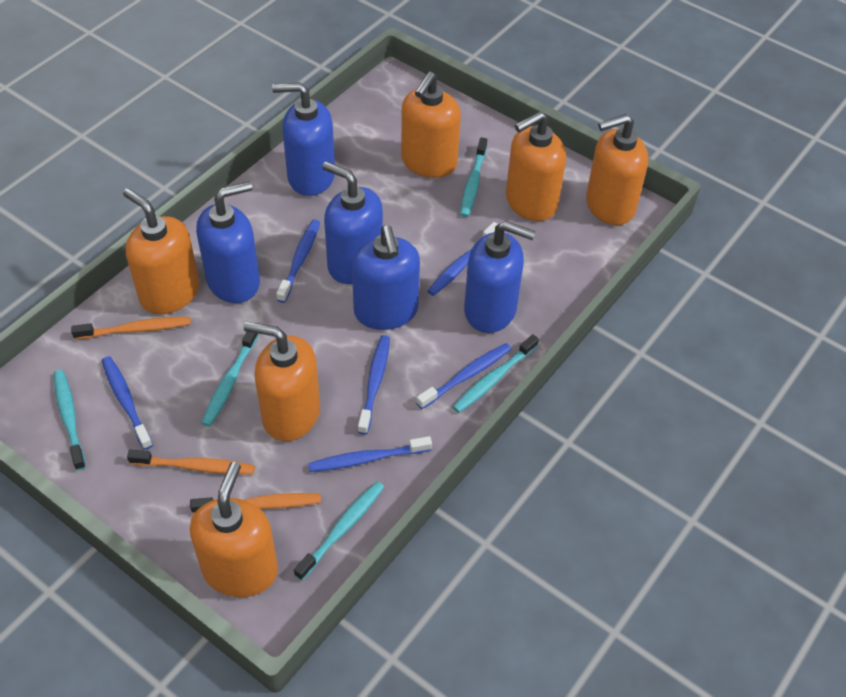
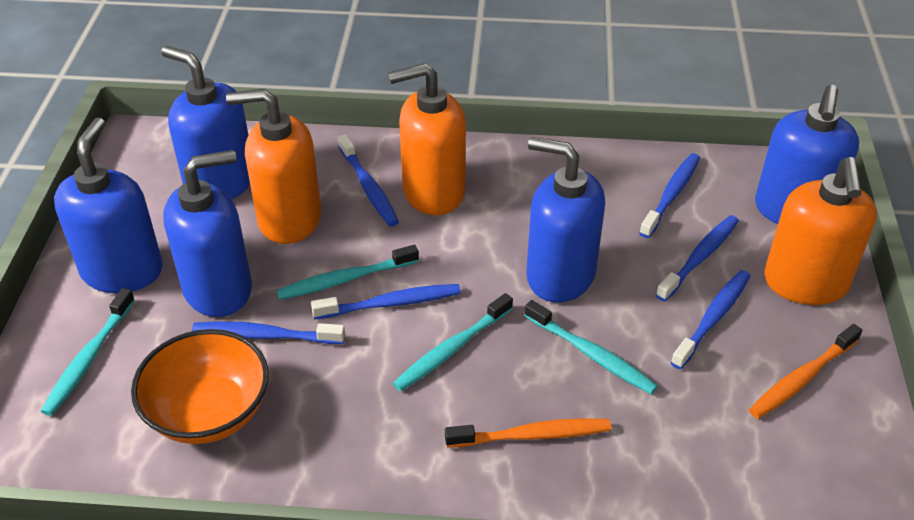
orange bowl: none = 0 -> [131,329,269,444] = 1
orange soap dispenser: [123,188,199,314] [190,462,278,597] [244,321,320,441] [401,72,461,178] [506,111,566,221] [586,114,648,225] = 6 -> [226,89,321,244] [388,63,466,215] [764,157,877,305] = 3
orange toothbrush: [71,317,191,340] [127,450,255,474] [190,493,321,514] = 3 -> [445,418,611,448] [749,324,862,419] = 2
turquoise toothbrush: [54,370,86,471] [202,332,258,427] [294,482,384,580] [453,334,539,413] [460,137,487,217] = 5 -> [41,288,135,416] [276,245,419,300] [393,293,513,391] [524,300,658,394] = 4

